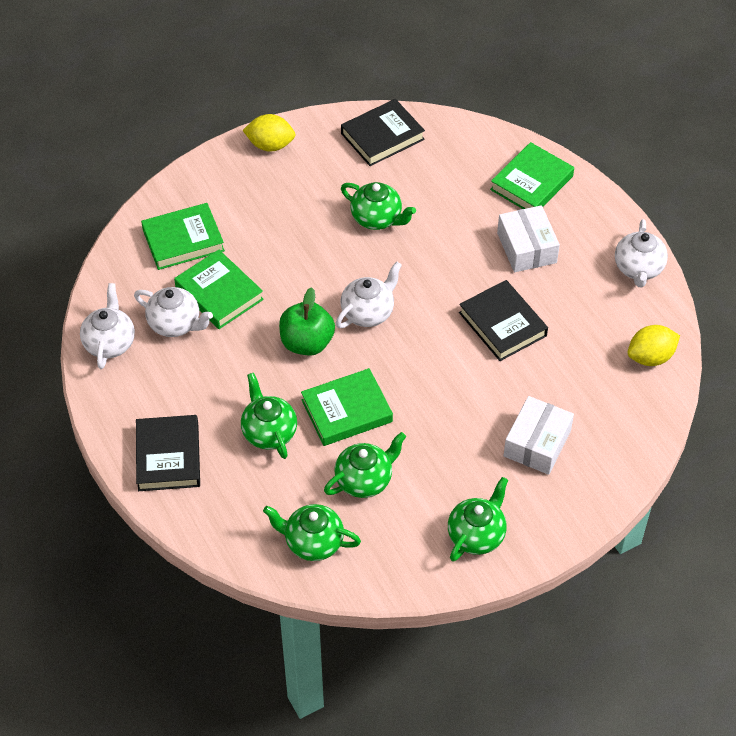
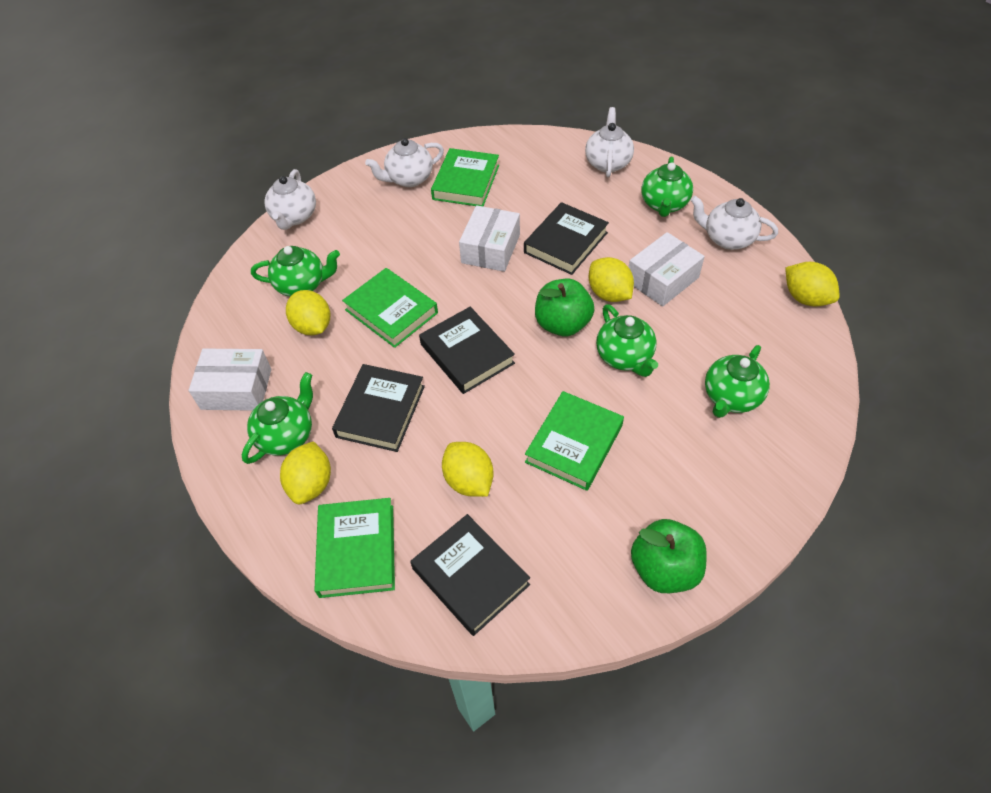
black book: [136,415,200,491] [341,99,425,166] [459,280,548,361] = 3 -> [332,364,425,452] [410,514,530,636] [419,307,515,394] [524,202,609,275] = 4
green apple: [279,287,335,356] = 1 -> [535,279,595,336] [631,519,707,593] = 2
white box: [497,205,560,272] [504,396,574,475] = 2 -> [189,349,271,411] [459,205,520,272] [629,232,705,307] = 3
yellow lemon: [243,114,295,152] [628,325,680,366] = 2 -> [280,441,331,504] [286,290,330,336] [442,442,494,497] [589,257,634,302] [785,262,840,307] = 5

